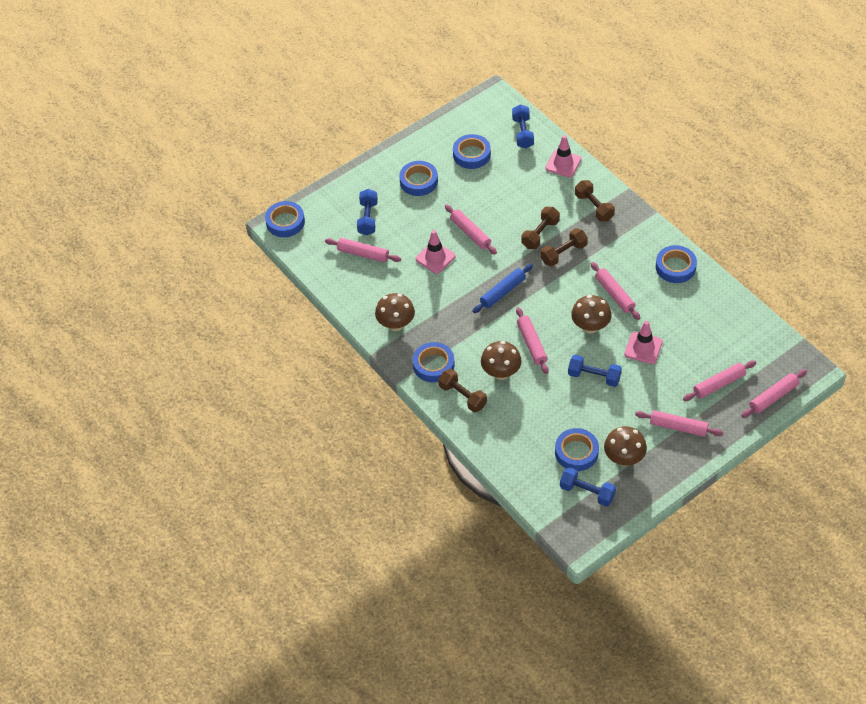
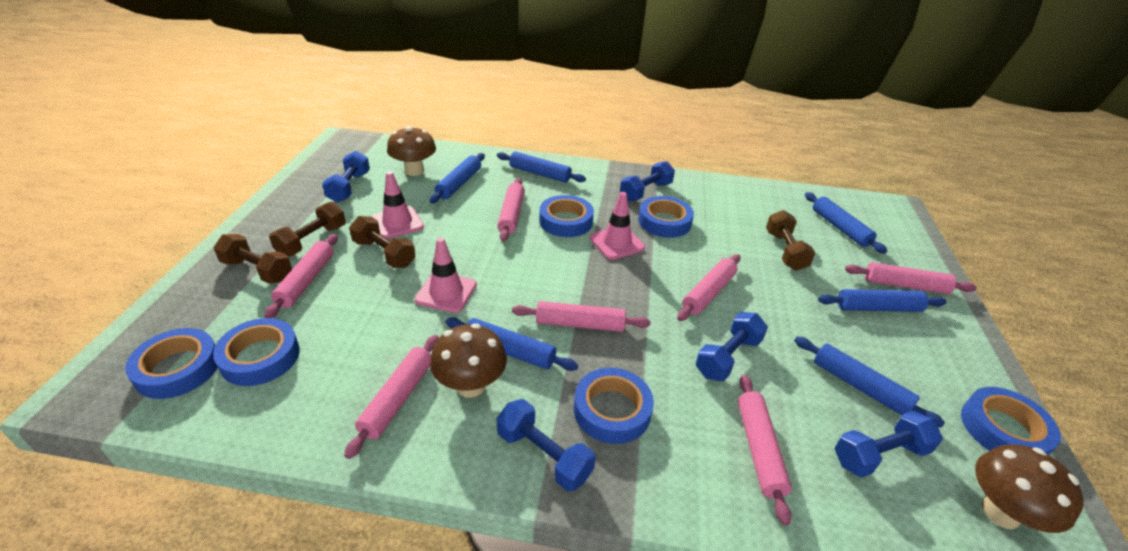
blue dumbbell: [357,189,378,236] [512,105,534,148] [560,467,616,506] [568,355,622,387] = 4 -> [322,151,370,202] [497,399,596,491] [620,161,675,201] [696,312,768,381] [834,411,943,478] = 5
blue rolling pin: [473,264,533,313] = 1 -> [429,153,485,203] [445,317,578,371] [497,152,586,183] [794,336,945,428] [805,192,887,254] [818,289,947,312] = 6
brown mushroom: [375,293,415,331] [481,341,522,380] [571,295,612,333] [604,426,647,466] = 4 -> [387,126,436,176] [430,324,507,398] [975,444,1084,533] = 3

